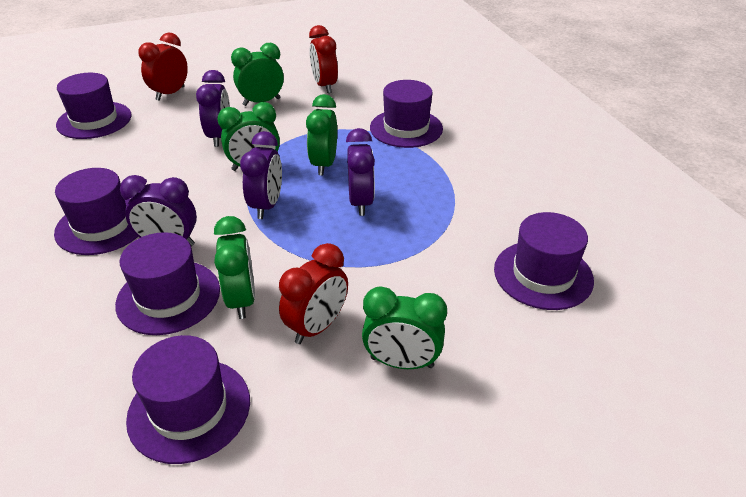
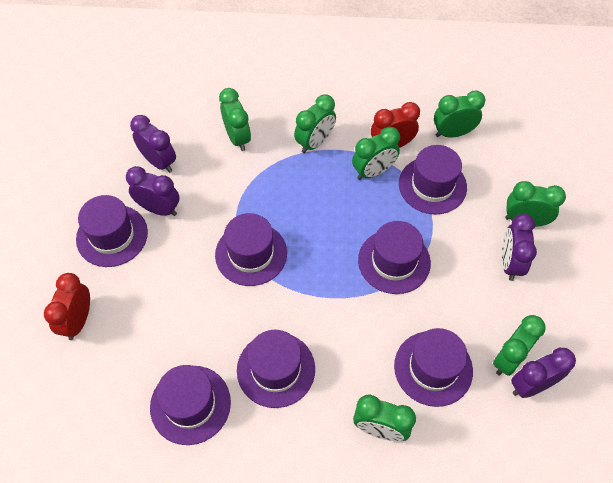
green clock: [214,216,255,319] [217,102,280,171] [231,43,284,106] [306,94,337,176] [362,286,447,369] = 5 -> [219,88,251,151] [294,94,336,153] [352,126,400,180] [353,394,416,441] [434,90,485,138] [493,315,546,376] [505,181,566,227] = 7
purple hat: [54,168,139,255] [56,73,132,139] [115,232,220,335] [126,335,250,464] [370,80,443,148] [494,212,594,310] = 6 -> [76,195,148,267] [150,365,231,445] [215,213,287,286] [237,330,315,408] [358,221,431,294] [394,328,473,407] [399,145,467,214] = 7
red clock: [139,33,188,101] [279,243,348,344] [309,25,338,93] = 3 -> [44,273,90,340] [371,102,420,148] = 2

